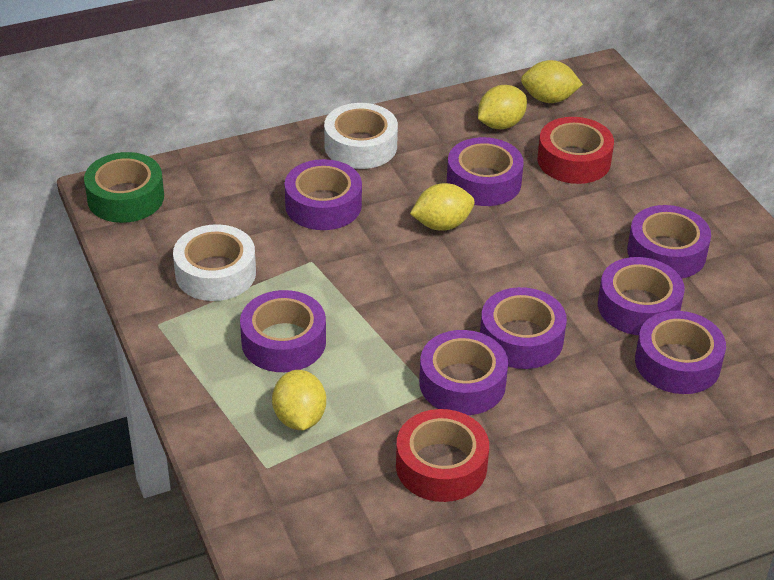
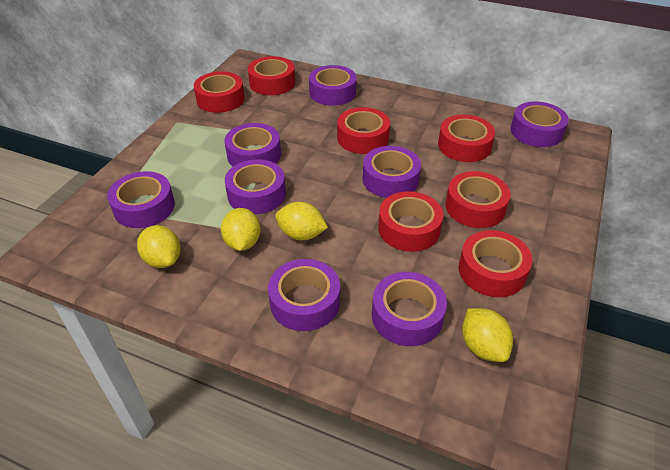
green tape: [84,152,164,223] = 1 -> none = 0
red tape: [396,409,489,502] [537,117,614,184] = 2 -> [194,71,245,113] [248,56,295,95] [337,107,390,154] [378,191,443,252] [438,115,495,162] [445,171,511,228] [459,230,532,297] = 7
white tape: [173,224,256,301] [324,103,398,169] = 2 -> none = 0

